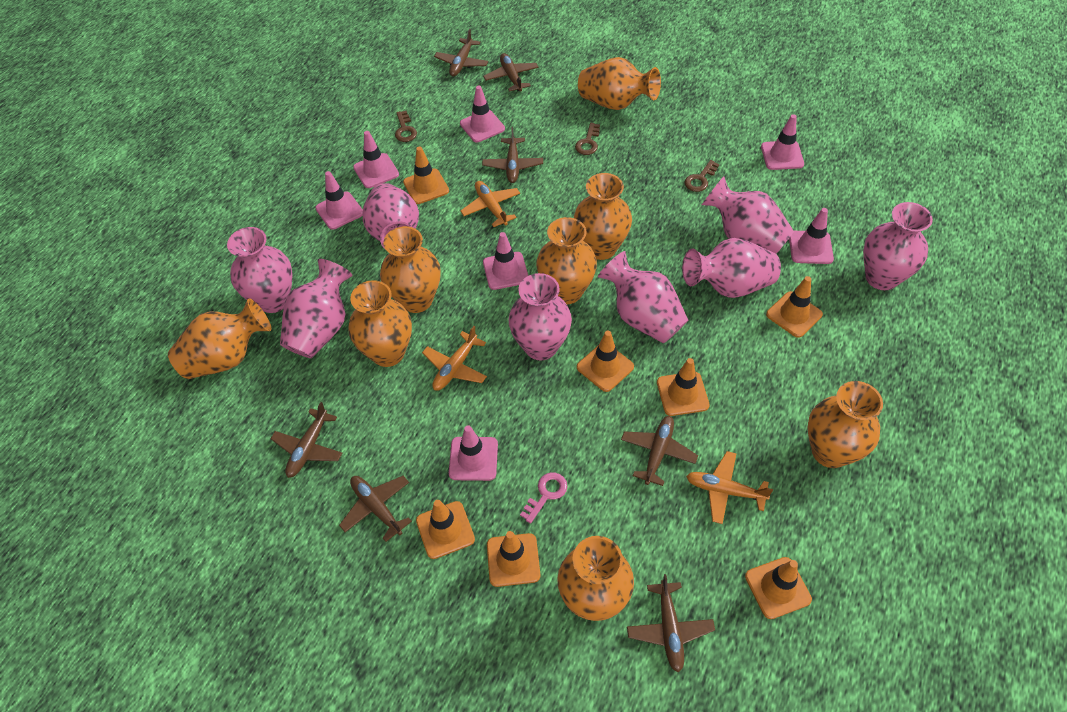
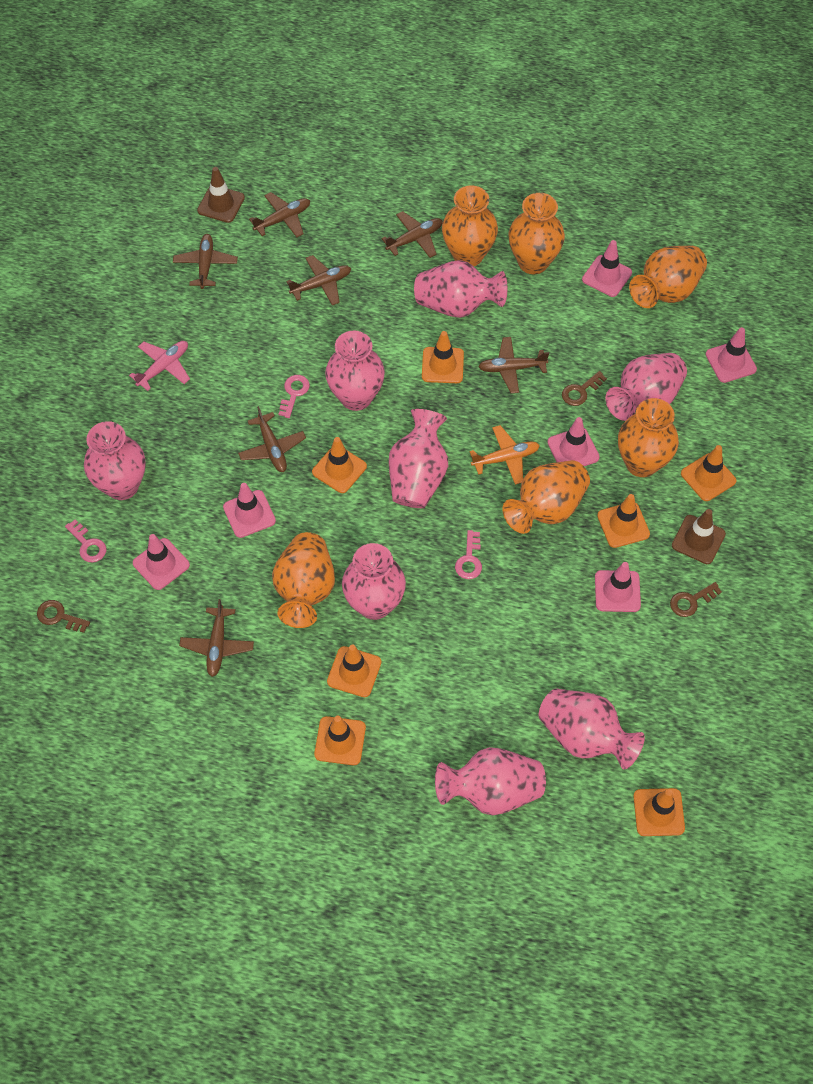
brown traffic cone: none = 0 -> [197,167,245,223] [672,509,726,564] = 2
orange plane: [422,326,487,391] [460,181,520,227] [686,451,773,524] = 3 -> [470,425,540,485] = 1
orange vase: [168,298,271,379] [348,280,412,367] [380,226,441,313] [536,217,597,304] [557,536,634,621] [574,173,632,260] [578,57,661,110] [807,381,883,468] = 8 -> [272,532,335,628] [442,185,498,266] [502,460,590,534] [508,193,565,274] [618,398,679,477] [629,246,707,308] = 6
pink key: [520,472,568,524] = 1 -> [65,520,106,562] [279,375,310,418] [455,530,482,579] = 3
pink plane: none = 0 -> [129,341,190,391] = 1
pink traffic cone: [315,171,363,230] [353,131,399,188] [449,425,498,481] [460,85,505,142] [483,232,528,290] [761,114,804,170] [789,208,834,264] = 7 -> [133,534,190,590] [223,483,276,538] [547,417,600,466] [582,240,632,297] [595,562,641,612] [706,327,757,383] = 6

